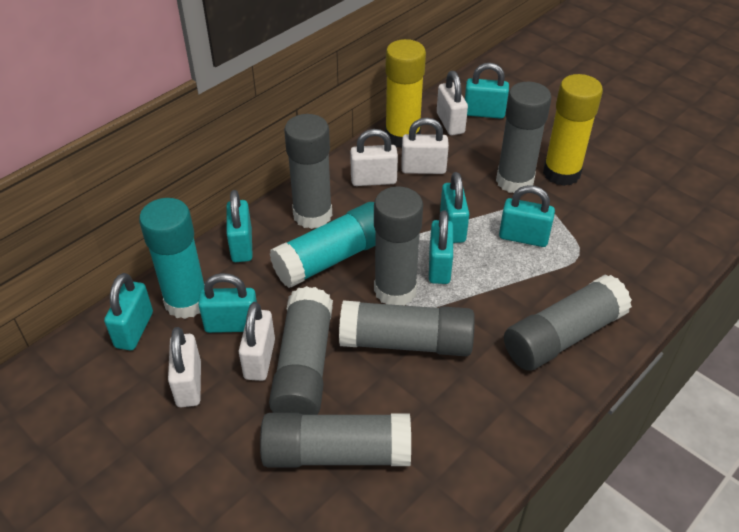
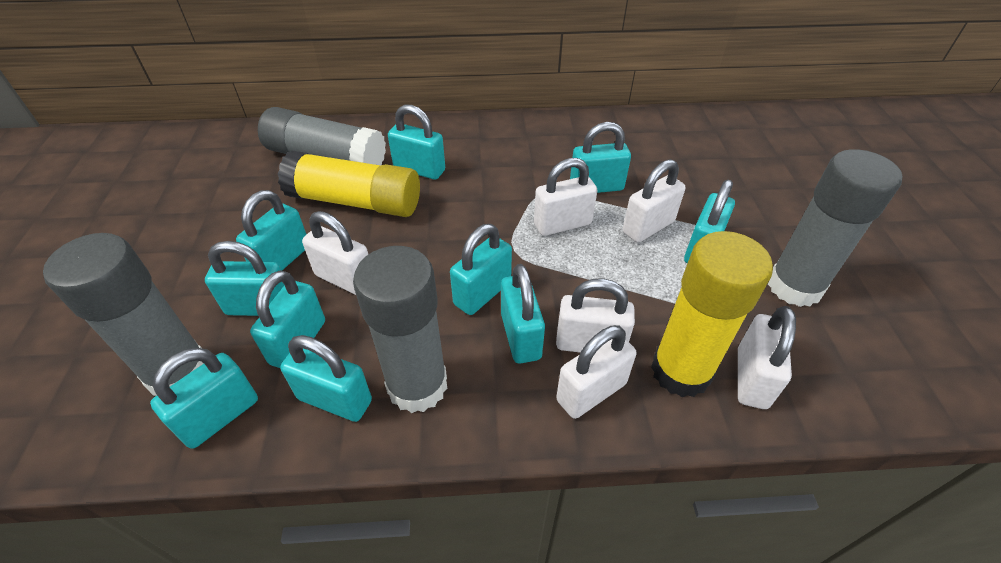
grey glue stick: [260,413,411,467] [269,286,333,415] [284,114,332,229] [339,301,475,356] [374,186,423,306] [496,82,551,193] [504,275,632,371] = 7 -> [43,233,204,396] [258,107,386,165] [353,246,448,413] [768,149,902,307] = 4
turquoise glue stick: [139,198,205,319] [270,202,376,288] = 2 -> none = 0
turquoise padlock: [104,273,153,350] [198,273,257,333] [227,190,253,262] [429,210,453,284] [440,172,469,243] [465,63,509,119] [499,185,555,247] = 7 -> [150,348,258,449] [205,241,284,316] [236,190,307,270] [250,270,325,368] [280,335,372,422] [388,105,445,180] [450,224,512,315] [501,264,545,364] [570,122,631,193] [684,180,735,263] = 10
white padlock: [168,327,201,407] [239,302,275,381] [350,129,398,186] [401,118,449,174] [437,71,468,135] = 5 -> [302,211,368,295] [534,158,597,236] [556,278,635,352] [556,325,637,419] [623,159,685,243] [738,306,796,409] = 6

